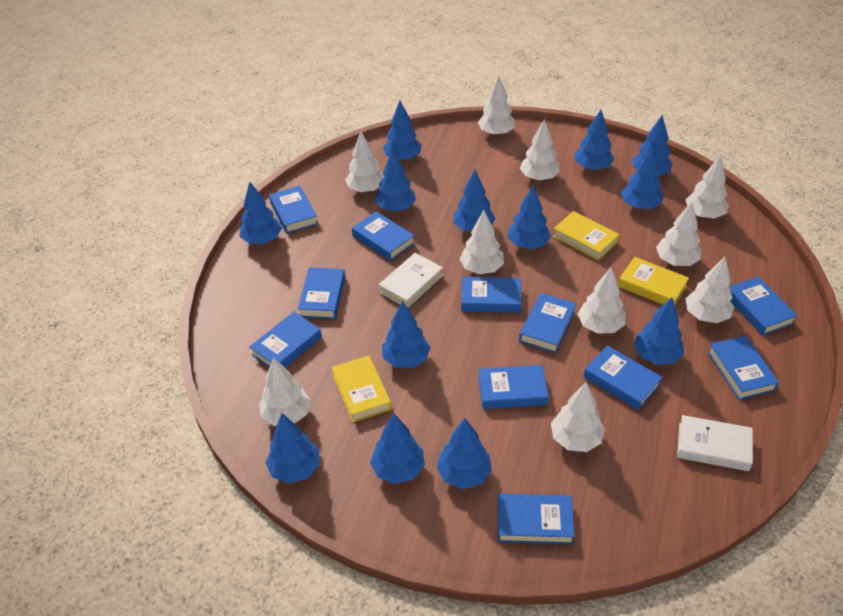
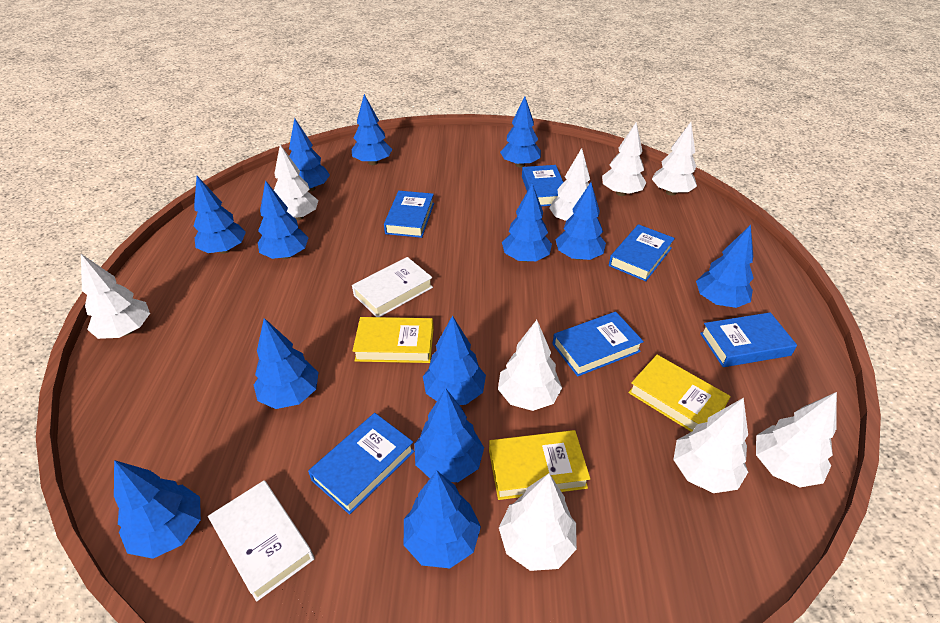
blue book: [249,312,322,368] [269,186,318,234] [298,267,345,319] [352,211,415,261] [461,277,522,313] [478,365,549,409] [498,494,575,545] [519,293,576,353] [584,345,663,410] [707,335,779,400] [729,277,797,336] = 11 -> [308,413,414,515] [384,191,434,238] [522,165,564,206] [553,312,644,377] [609,224,675,281] [700,312,797,367] = 6
white tree: [259,357,311,426] [345,132,384,193] [460,210,504,274] [478,76,515,136] [520,119,560,181] [551,382,605,452] [578,267,625,334] [656,202,701,266] [685,155,729,219] [686,256,734,323] = 10 -> [81,254,150,339] [274,145,319,220] [498,320,562,411] [499,473,577,571] [549,148,590,221] [602,122,647,196] [652,122,697,196] [674,398,748,493] [756,392,837,487] = 9

